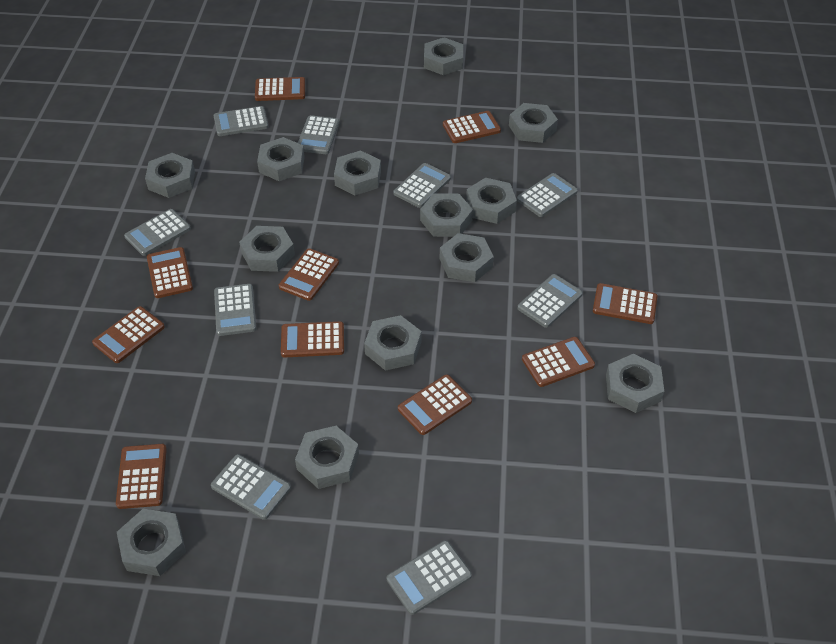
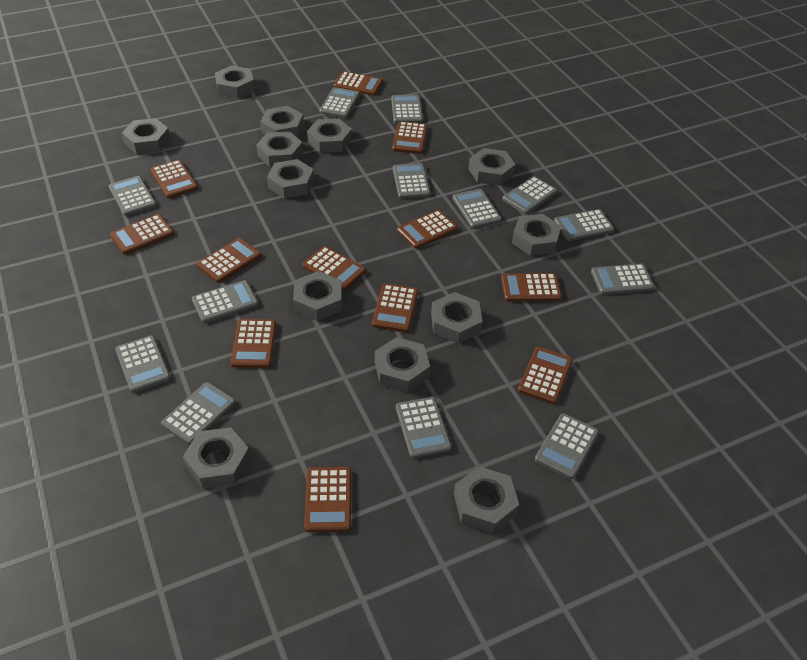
brown calculator: [92,306,165,363] [116,444,167,509] [147,247,193,298] [255,77,305,101] [279,248,339,301] [281,321,344,357] [398,374,472,435] [443,111,501,143] [522,337,595,387] [593,283,657,324] = 10 -> [110,214,174,255] [150,160,198,198] [197,238,261,283] [231,319,276,368] [303,246,366,290] [304,467,351,532] [334,71,383,96] [372,284,418,332] [392,121,428,154] [397,210,458,249] [501,273,562,302] [518,347,573,404] = 12
grey calculator: [124,209,191,256] [211,454,291,520] [214,106,269,136] [214,284,256,336] [298,115,340,154] [387,540,472,615] [393,163,451,208] [517,173,578,217] [517,274,583,328] = 9 -> [109,176,156,216] [115,335,171,393] [161,382,236,445] [192,280,258,323] [319,87,360,118] [391,95,423,123] [393,163,431,199] [396,397,452,458] [452,189,502,229] [502,176,557,214] [535,413,599,479] [554,209,614,241] [591,264,655,295] = 13

